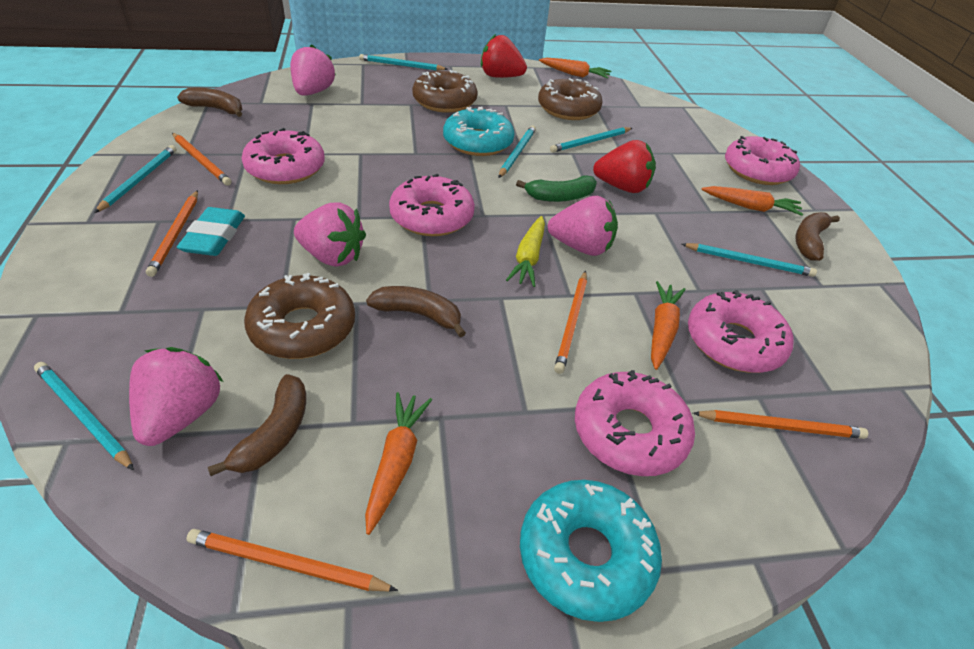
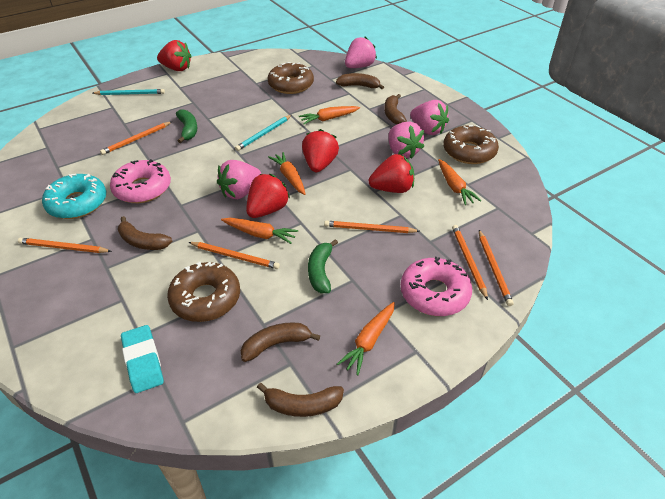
brown banana: [177,88,242,117] [208,374,306,476] [366,286,466,337] [795,212,840,261] = 4 -> [118,216,173,250] [241,322,320,362] [257,383,344,417] [336,73,384,89] [384,94,407,125] = 5
green banana: [516,176,597,202] = 1 -> [176,109,197,143] [308,239,338,293] = 2
orange carrot: [365,392,432,535] [539,58,612,79] [651,281,686,370] [701,186,803,216] = 4 -> [221,218,298,244] [268,152,306,195] [299,106,360,124] [337,302,395,375] [438,159,482,205] = 5
orange pencil: [146,190,198,277] [172,133,232,186] [186,529,398,591] [554,271,587,374] [693,410,868,439] = 5 -> [18,238,112,253] [100,121,172,155] [189,242,280,269] [324,221,420,233] [452,225,488,300] [479,230,514,306] = 6
pink donut: [241,128,325,184] [389,174,475,236] [575,370,695,476] [688,290,794,373] [725,136,800,185] = 5 -> [110,159,171,203] [401,257,472,316] = 2
red strawberry: [481,34,527,78] [593,140,656,193] = 2 -> [157,40,192,71] [246,174,290,218] [302,129,339,172] [368,154,414,193] = 4
turquoise donut: [443,107,515,156] [520,480,662,622] = 2 -> [42,174,106,219] = 1
turquoise pencil: [34,362,134,470] [94,145,176,213] [359,54,447,71] [499,125,536,178] [550,127,632,153] [682,243,817,277] = 6 -> [93,89,165,95] [235,115,292,151] = 2
yellow carrot: [506,216,545,287] = 1 -> none = 0

